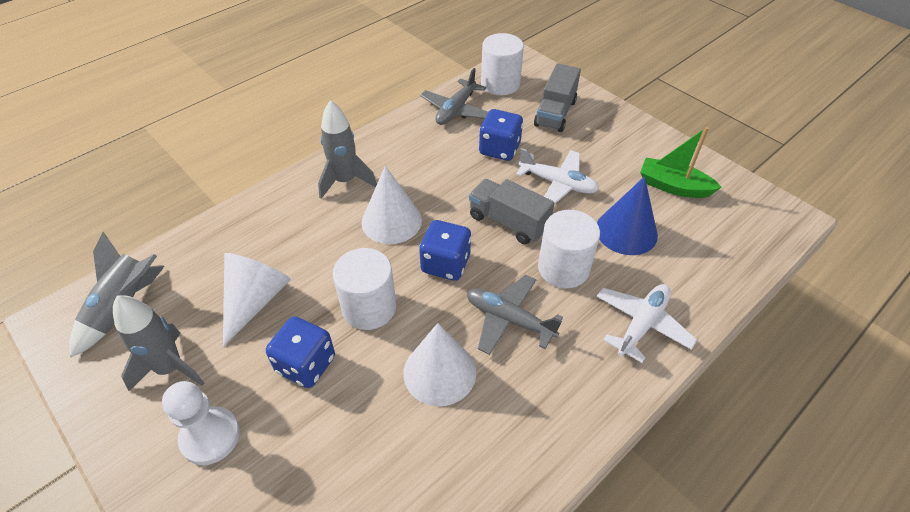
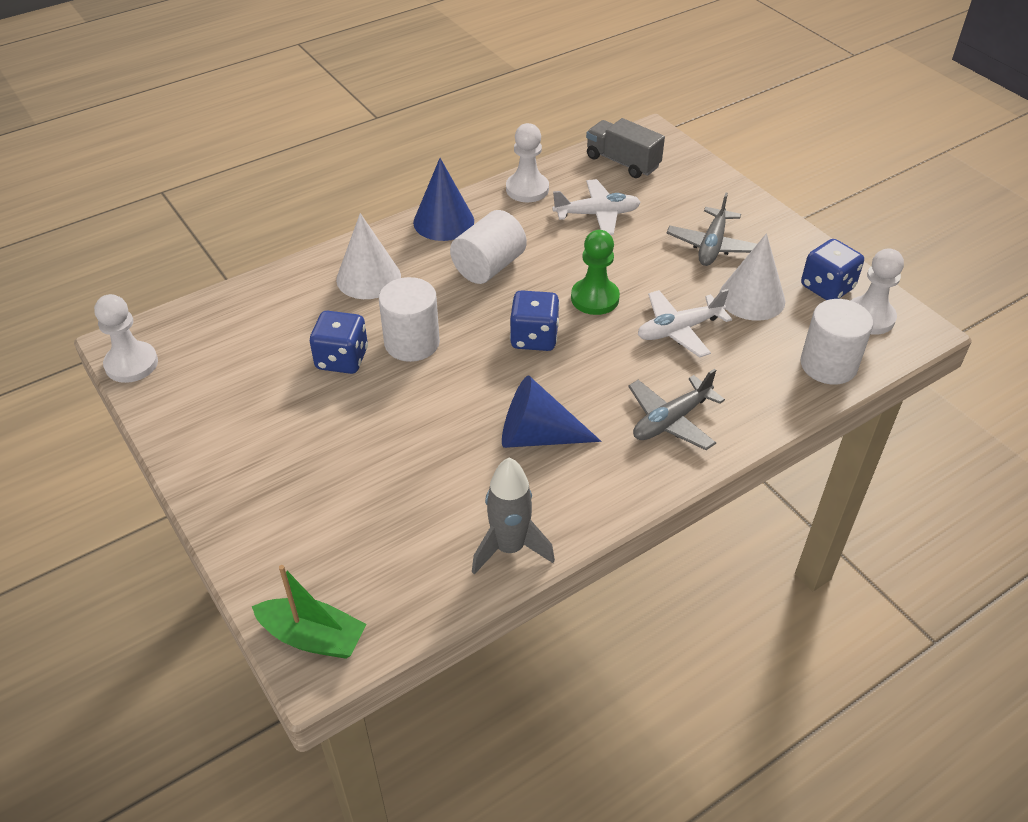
blue cone: [597,176,658,255] = 1 -> [413,158,474,241] [502,376,601,448] = 2
green pawn: none = 0 -> [571,230,620,315] = 1
grey rocket: [69,232,165,358] [113,295,204,391] [318,100,377,199] = 3 -> [472,458,555,575] = 1
grey truck: [469,179,554,244] [534,63,581,132] = 2 -> [586,118,665,178] = 1
white cone: [223,253,291,347] [362,166,422,244] [403,323,476,406] = 3 -> [336,213,401,299] [719,233,785,321] = 2
white pawn: [162,381,240,465] = 1 -> [94,294,158,383] [506,123,549,202] [850,249,904,334] = 3

